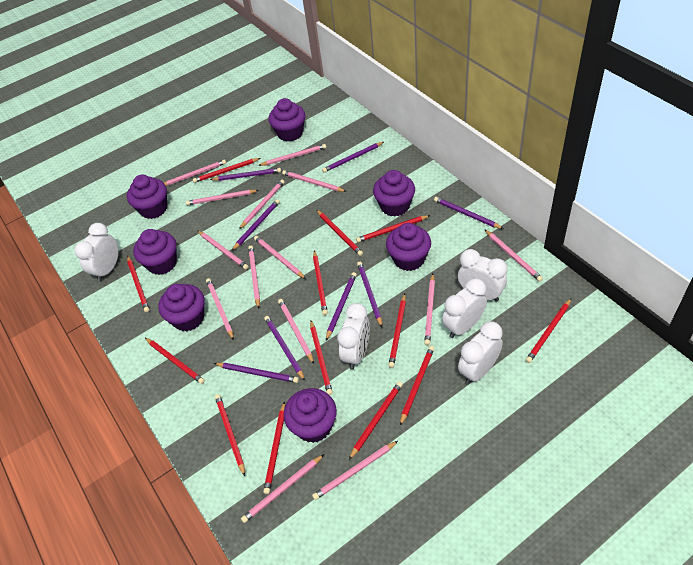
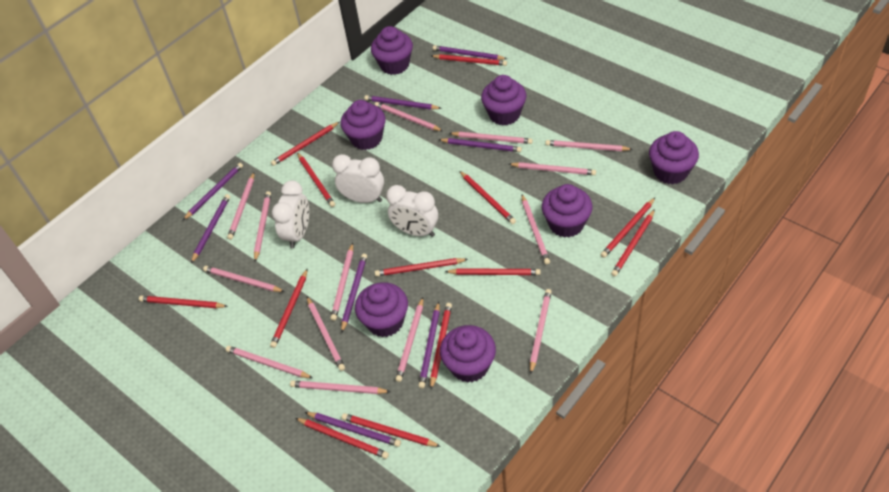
white clock: [74,223,119,282] [337,303,370,370] [442,278,487,338] [458,249,507,302] [458,321,503,384] = 5 -> [272,180,309,248] [332,154,384,203] [386,185,438,237] = 3

